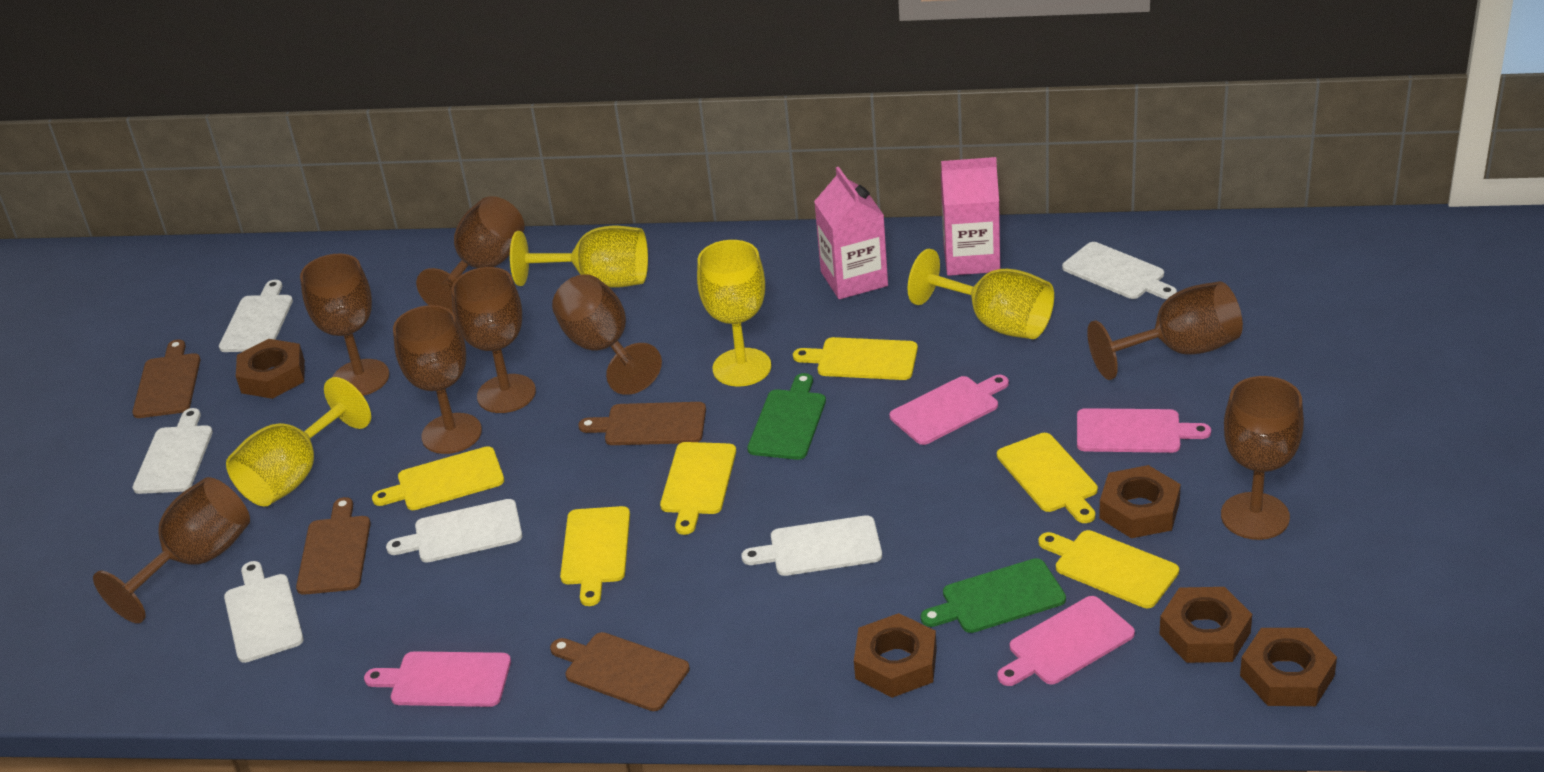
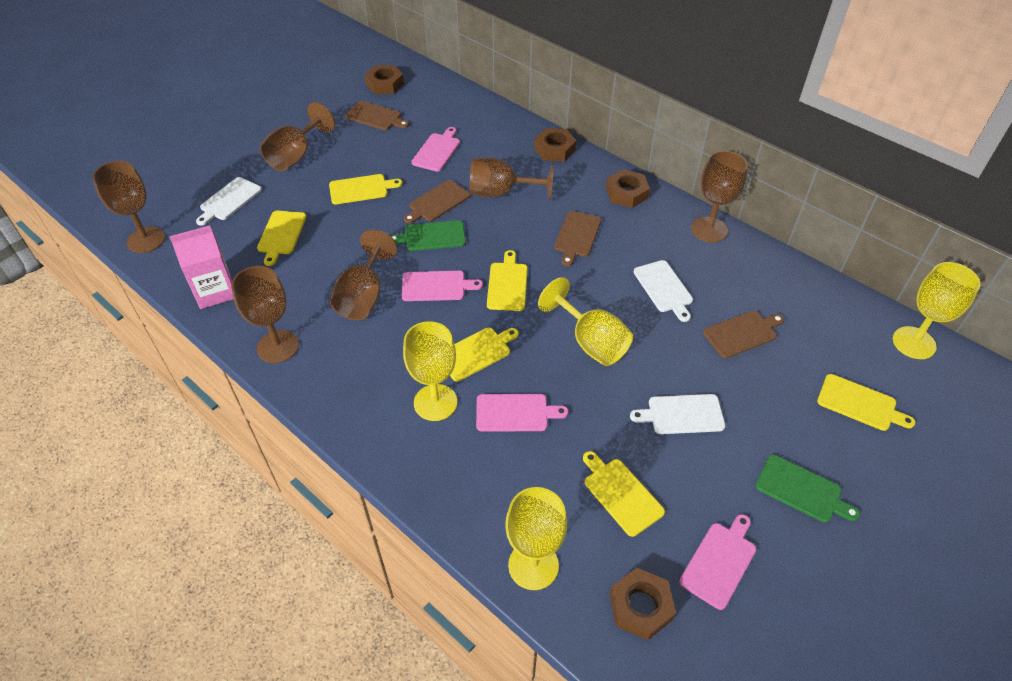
brown goblet: [93,477,250,623] [300,254,389,396] [393,305,482,454] [416,196,525,312] [451,267,536,413] [552,274,662,395] [1087,281,1243,380] [1221,376,1304,540] = 8 -> [92,161,165,253] [231,266,299,363] [260,102,335,171] [330,229,397,320] [470,157,554,200] [691,151,748,243] = 6
brown nut: [236,339,305,399] [854,613,937,698] [1099,465,1181,538] [1159,587,1252,663] [1240,628,1337,706] = 5 -> [364,65,404,94] [534,128,576,162] [606,169,650,208] [610,568,676,640] = 4
pink carton: [814,167,888,299] [941,157,1000,276] = 2 -> [169,225,233,309] = 1
white cutting board: [132,408,213,494] [219,280,293,352] [224,561,303,663] [386,499,522,563] [741,515,882,576] [1062,242,1177,299] = 6 -> [196,177,262,226] [630,394,726,434] [634,260,693,322] = 3

